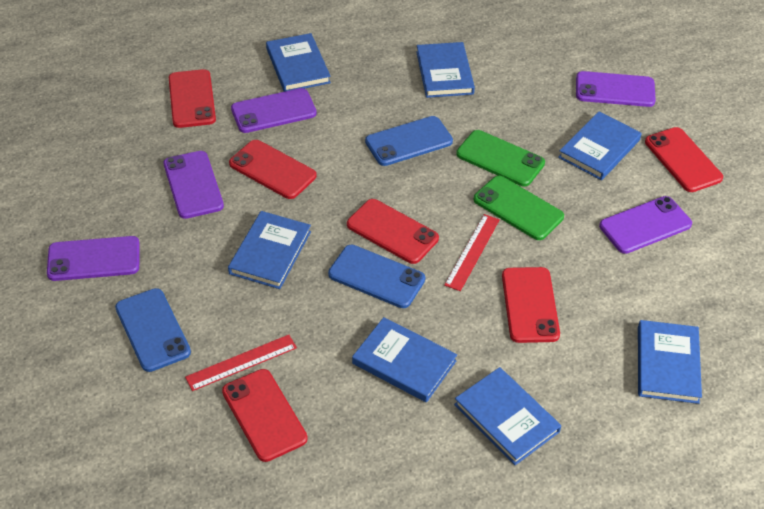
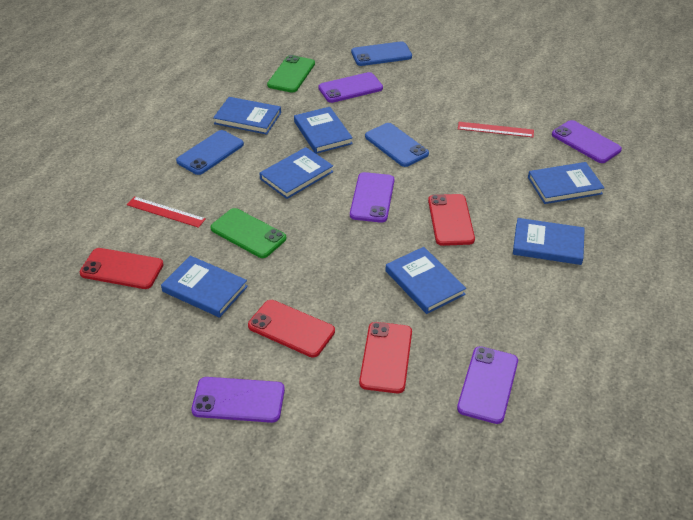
red phone: [169,69,216,128] [222,369,308,462] [229,140,316,199] [347,199,439,264] [502,267,560,343] [645,127,723,192] = 6 -> [79,248,164,289] [248,300,335,357] [359,322,412,393] [428,194,475,246] = 4

